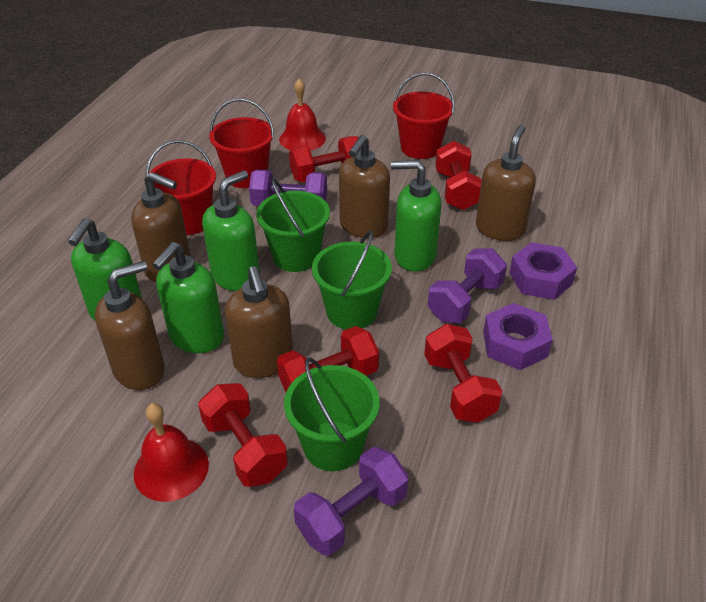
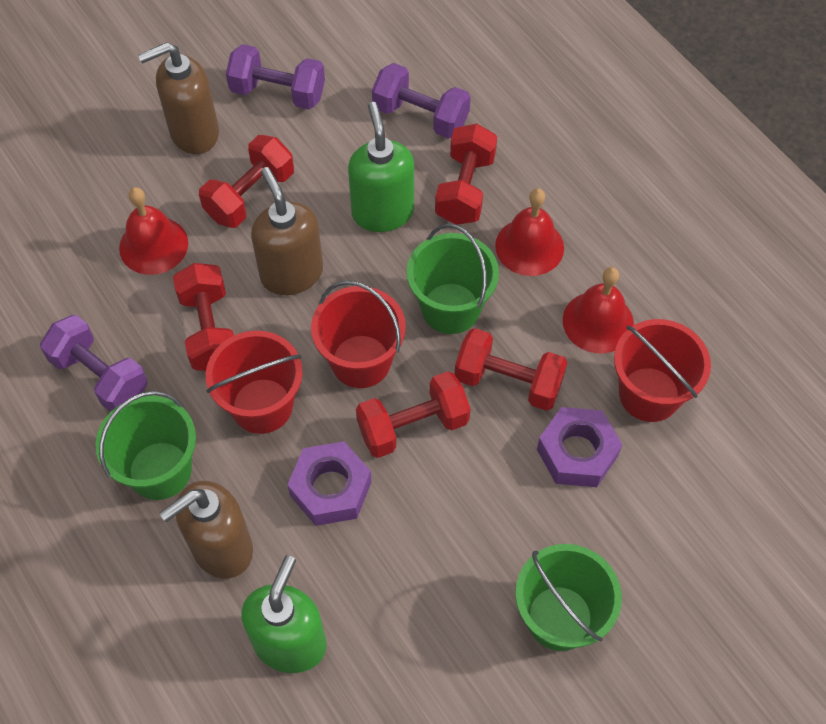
brown soap dispenser: [95,261,165,390] [131,172,191,282] [225,266,293,378] [339,135,390,238] [476,125,536,241] = 5 -> [138,42,219,154] [159,481,253,579] [251,167,323,295] = 3
green soap dispenser: [68,218,142,321] [152,242,224,353] [202,170,260,291] [391,160,441,272] = 4 -> [241,555,327,673] [348,102,414,232] = 2
red bell: [134,403,209,502] [279,79,326,151] = 2 -> [119,187,188,275] [495,189,564,276] [563,267,634,353] = 3

